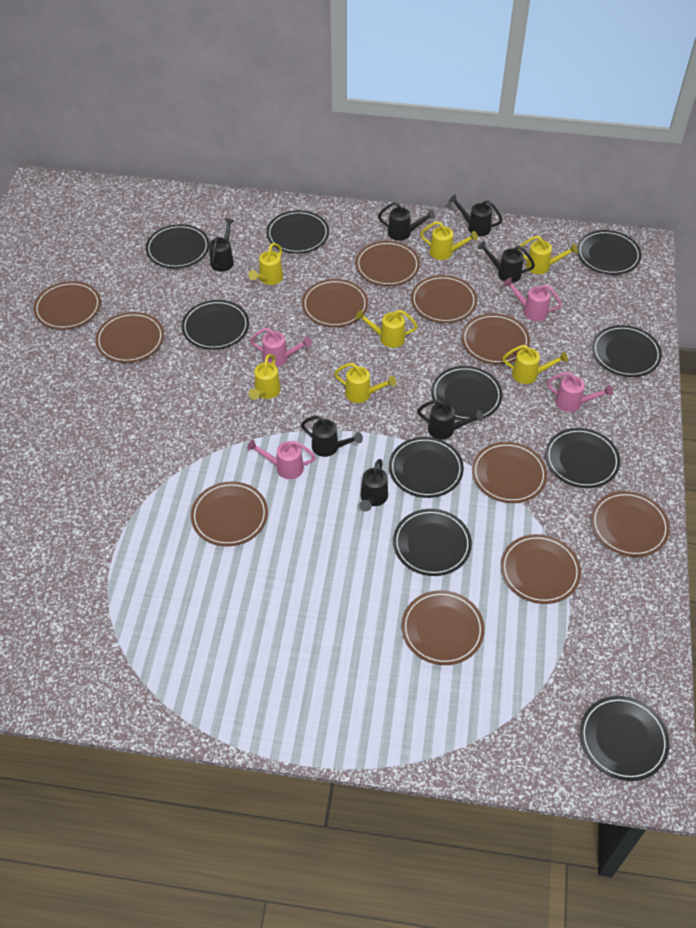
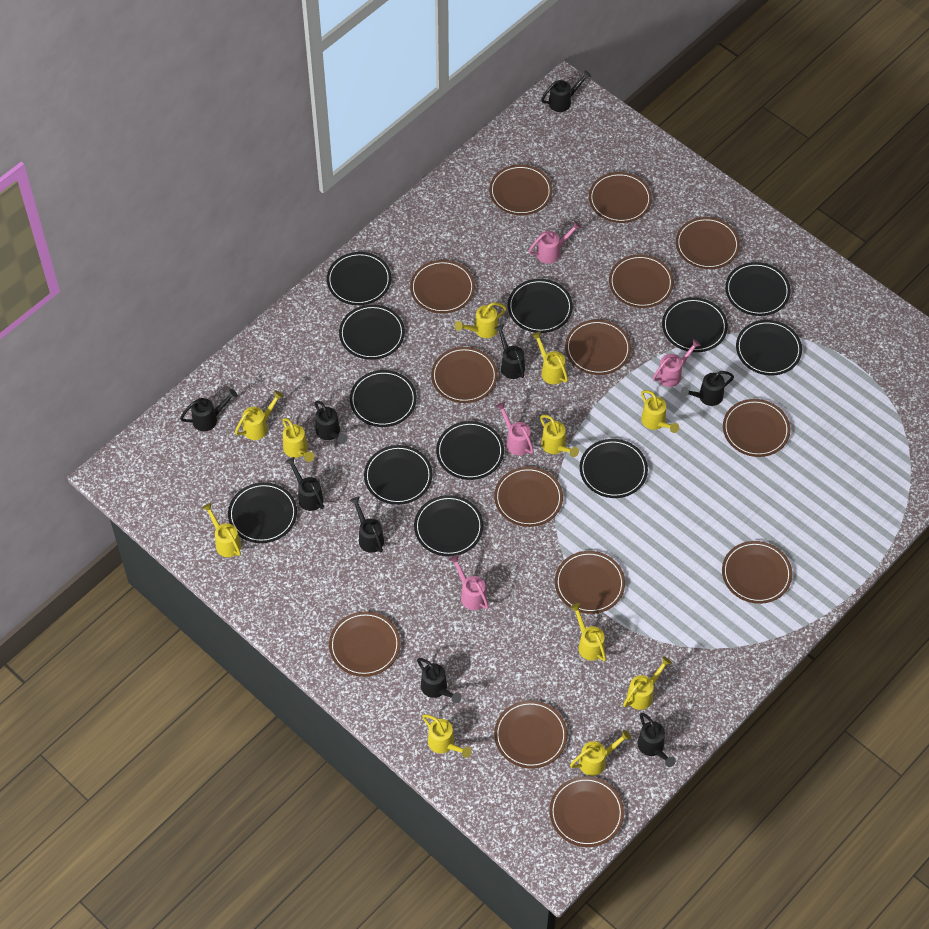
black plate: [146,224,209,269] [181,300,249,350] [266,210,329,254] [389,437,464,498] [393,509,472,576] [431,366,502,421] [545,428,620,488] [577,230,642,275] [580,696,670,781] [592,325,662,377] = 10 -> [228,482,297,543] [327,252,391,305] [339,304,405,360] [350,370,417,427] [364,445,432,505] [414,495,483,556] [436,421,504,480] [508,279,573,333] [580,439,648,498] [662,297,728,352] [725,262,790,316] [736,320,802,376] = 12
black watering can: [209,218,234,272] [301,416,363,457] [359,459,388,512] [378,202,435,241] [417,399,483,440] [449,194,503,236] [478,241,535,283] = 7 -> [180,389,238,431] [285,457,324,511] [315,401,348,444] [350,496,384,553] [417,658,462,703] [495,325,525,379] [541,70,591,112] [637,713,676,767] [681,371,734,406] = 9
brown plate: [33,281,101,330] [95,312,164,363] [191,481,268,546] [302,279,368,327] [355,241,420,286] [401,590,485,665] [411,275,477,323] [461,313,530,364] [472,442,547,503] [501,534,581,604] [591,491,670,557] = 11 -> [329,611,401,677] [410,260,475,314] [431,347,498,403] [489,165,552,215] [494,467,563,527] [494,700,567,769] [549,776,624,847] [555,551,625,614] [565,319,631,375] [589,172,652,223] [609,254,674,308] [676,217,740,269] [722,541,792,604] [723,399,790,457] = 14
yellow watering can: [248,243,283,285] [249,354,281,400] [334,363,396,403] [355,310,418,348] [420,221,478,260] [502,345,568,384] [518,236,578,274] = 7 -> [202,503,241,557] [235,391,284,440] [282,418,314,462] [422,714,472,758] [455,302,506,338] [532,331,568,384] [540,415,579,457] [570,603,606,661] [570,730,631,776] [623,656,672,710] [641,390,679,433] = 11

